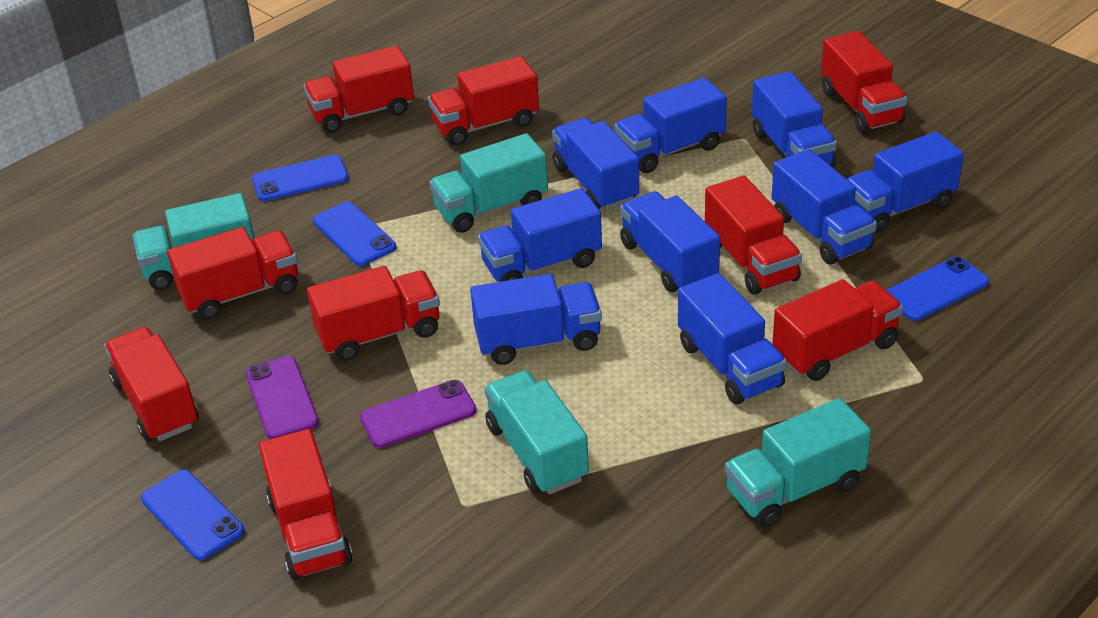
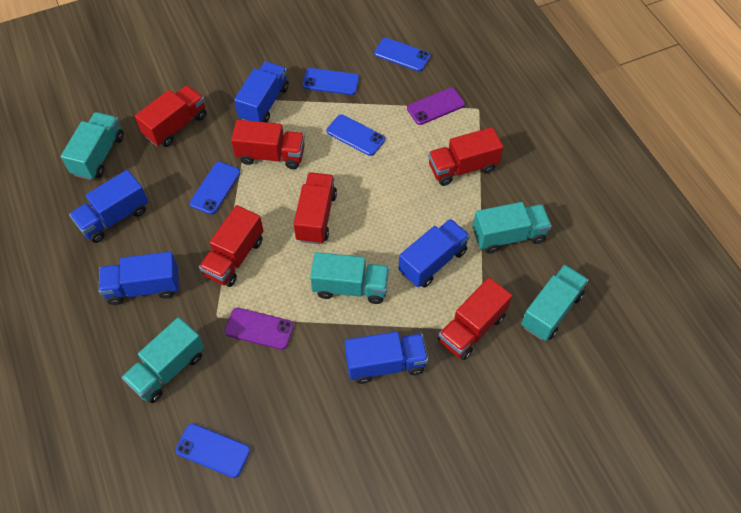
blue phone: [141,470,244,560] [252,155,349,201] [313,202,397,266] [886,256,989,321] = 4 -> [175,423,250,478] [190,162,240,215] [302,68,359,95] [326,114,385,156] [374,38,430,72] = 5
blue truck: [470,274,602,365] [478,188,602,282] [552,118,639,210] [614,78,727,173] [620,191,720,292] [678,273,787,405] [752,71,837,168] [772,149,877,264] [847,132,964,233] = 9 -> [69,170,148,243] [99,252,179,305] [234,62,289,122] [345,332,428,384] [398,219,470,288] = 5
red truck: [104,327,199,441] [167,227,298,320] [259,429,353,580] [304,46,414,133] [307,266,440,361] [428,56,539,146] [705,176,802,295] [773,279,903,381] [821,31,907,133] = 9 -> [135,85,207,147] [199,205,263,287] [231,120,305,169] [294,172,337,244] [428,127,503,186] [438,277,512,360] = 6
turquoise truck: [133,193,254,290] [429,133,548,233] [484,370,589,495] [725,398,871,527] = 4 -> [61,112,124,180] [122,317,204,403] [310,252,389,304] [473,202,552,253] [521,265,588,341] = 5

